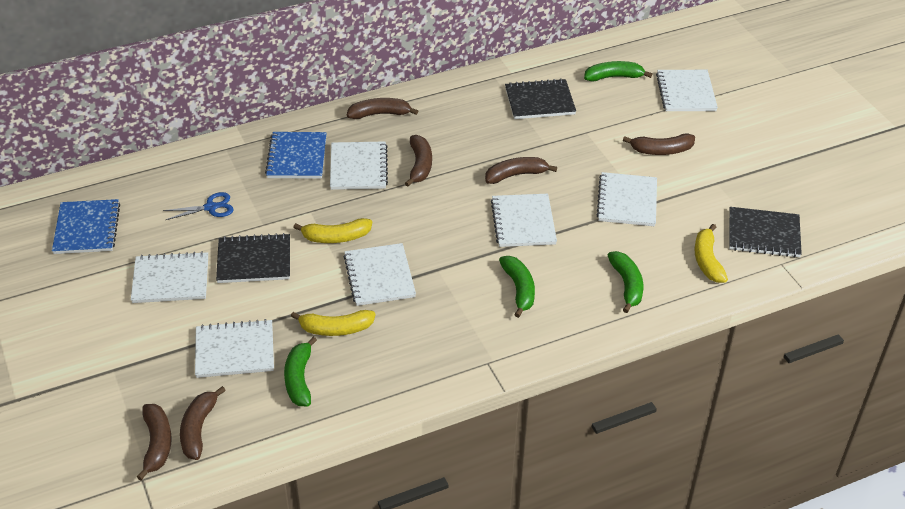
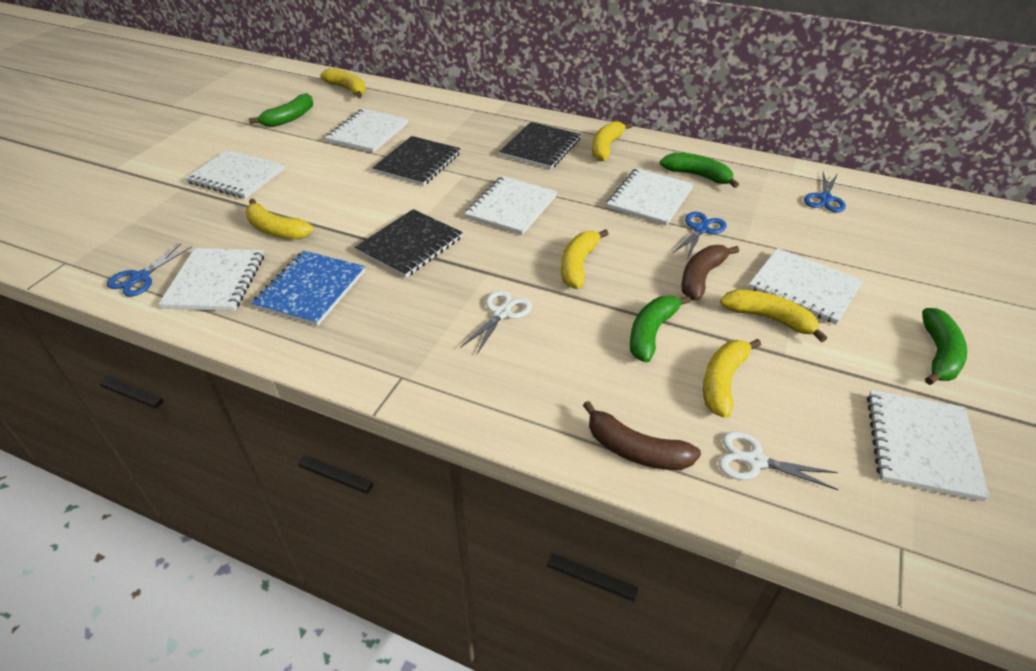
blue notebook: [52,199,120,254] [265,132,326,179] = 2 -> [251,251,365,326] = 1
blue scissors: [163,192,234,220] = 1 -> [107,243,192,297] [672,212,727,259] [804,172,846,212] = 3
brown banana: [137,404,172,480] [180,386,226,460] [347,98,418,119] [405,135,432,187] [485,157,557,184] [623,133,695,155] = 6 -> [583,401,701,470] [681,245,739,301] = 2
white scissors: none = 0 -> [460,290,532,355] [719,431,839,490] = 2
yellow banana: [291,310,376,336] [293,218,372,243] [694,224,728,283] = 3 -> [245,199,314,239] [320,68,366,98] [561,229,609,289] [592,121,632,161] [703,339,761,418] [720,290,827,342] = 6

